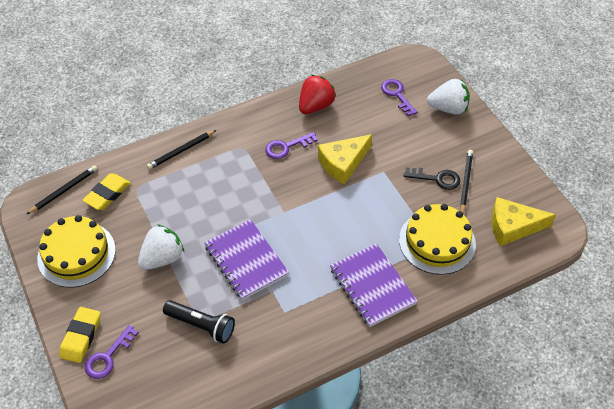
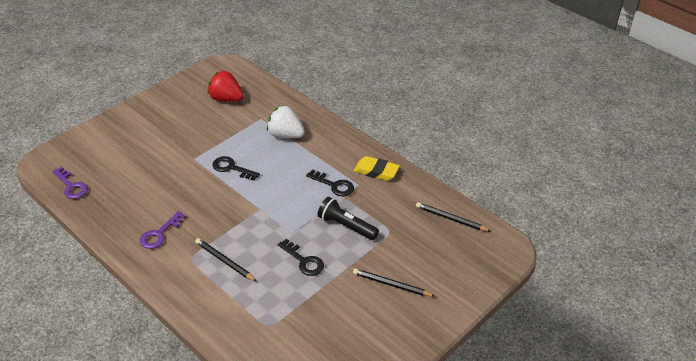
black key: [404,167,460,190] = 1 -> [213,156,260,181] [278,239,324,276] [306,169,354,196] = 3
purple key: [85,325,139,379] [265,132,318,159] [381,79,417,116] = 3 -> [52,167,88,199] [140,211,186,249] = 2
purple notebook: [204,219,289,300] [330,243,418,327] = 2 -> none = 0
white strawberry: [138,224,185,270] [427,79,470,115] = 2 -> [267,105,305,138] = 1
yellow cake: [37,215,116,288] [399,204,476,275] = 2 -> none = 0
yellow cheese: [318,134,373,184] [492,197,556,246] = 2 -> none = 0
yellow eraser: [59,307,101,363] [82,173,130,210] = 2 -> [354,156,400,181] = 1

